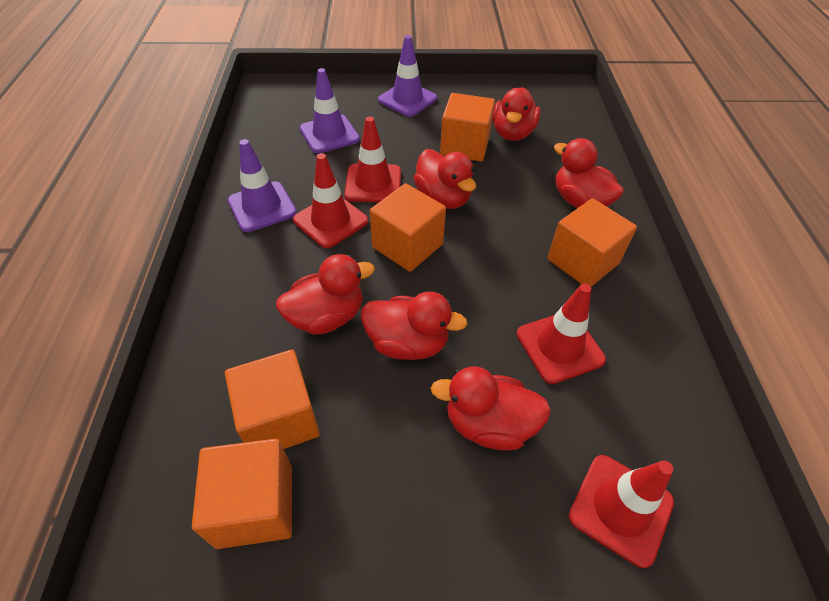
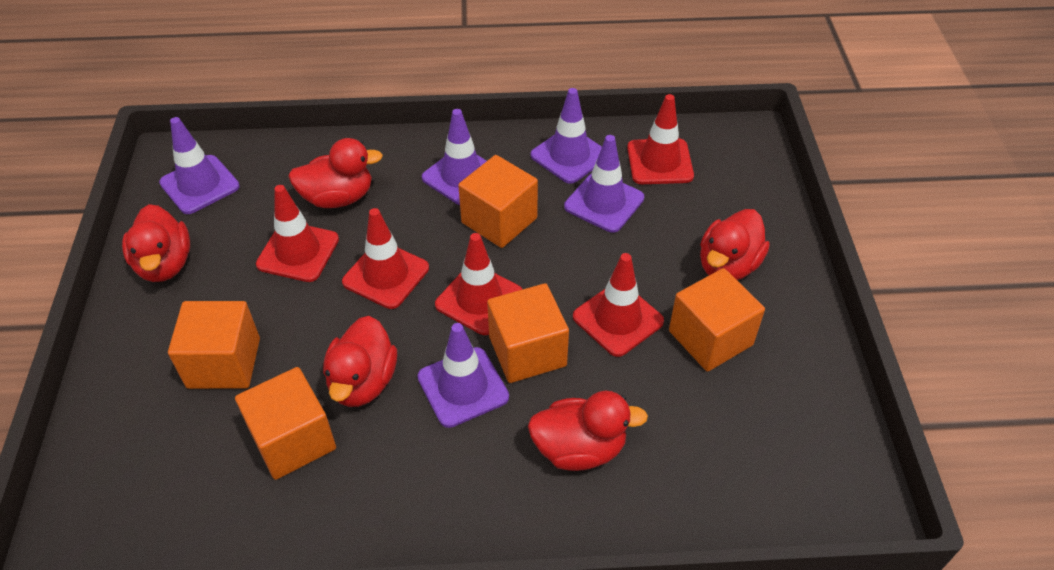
purple traffic cone: [228,139,297,232] [300,68,360,153] [378,35,437,117] = 3 -> [159,117,240,214] [418,323,509,428] [422,109,487,205] [531,88,602,184] [564,135,644,233] = 5
red duck: [276,254,375,335] [361,291,467,360] [413,149,476,209] [431,366,551,451] [492,87,541,141] [554,138,624,208] = 6 -> [122,204,190,282] [288,138,383,208] [323,316,397,407] [528,390,648,471] [700,209,770,280] = 5
red traffic cone: [293,153,368,248] [344,116,401,202] [517,283,606,384] [569,455,674,568] = 4 -> [256,185,339,282] [342,208,429,309] [435,233,522,335] [573,253,664,357] [627,94,694,184] = 5

